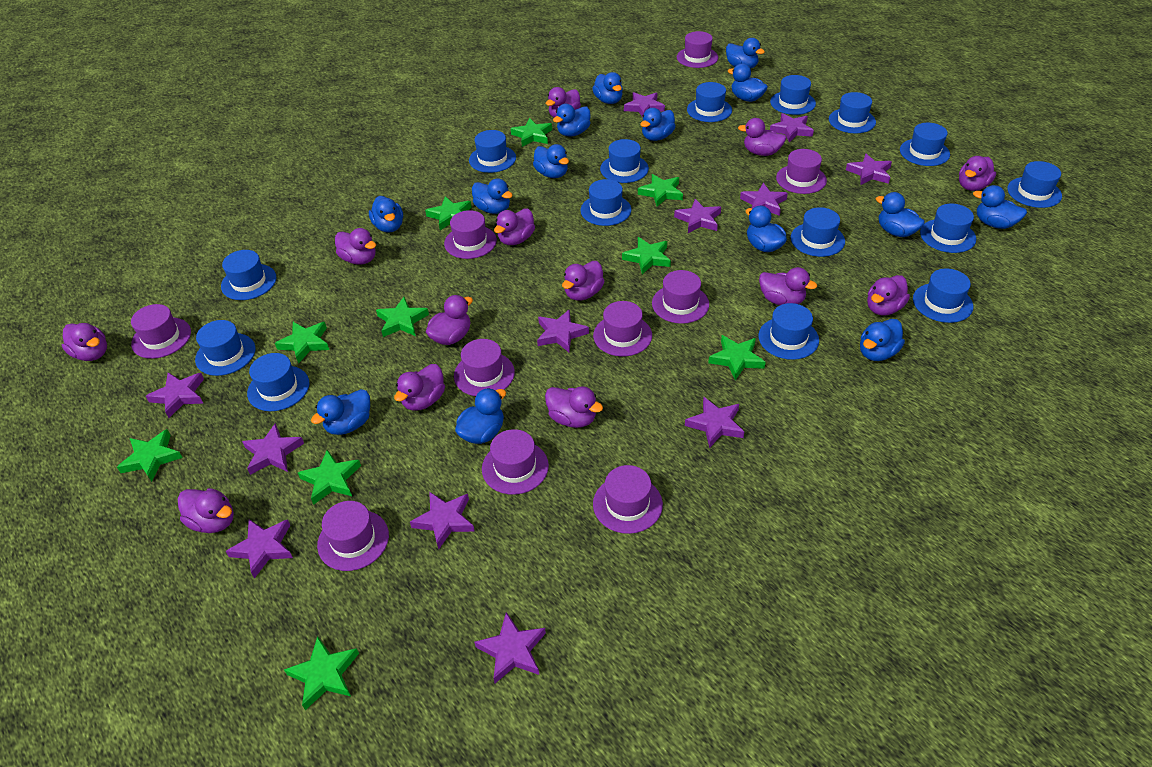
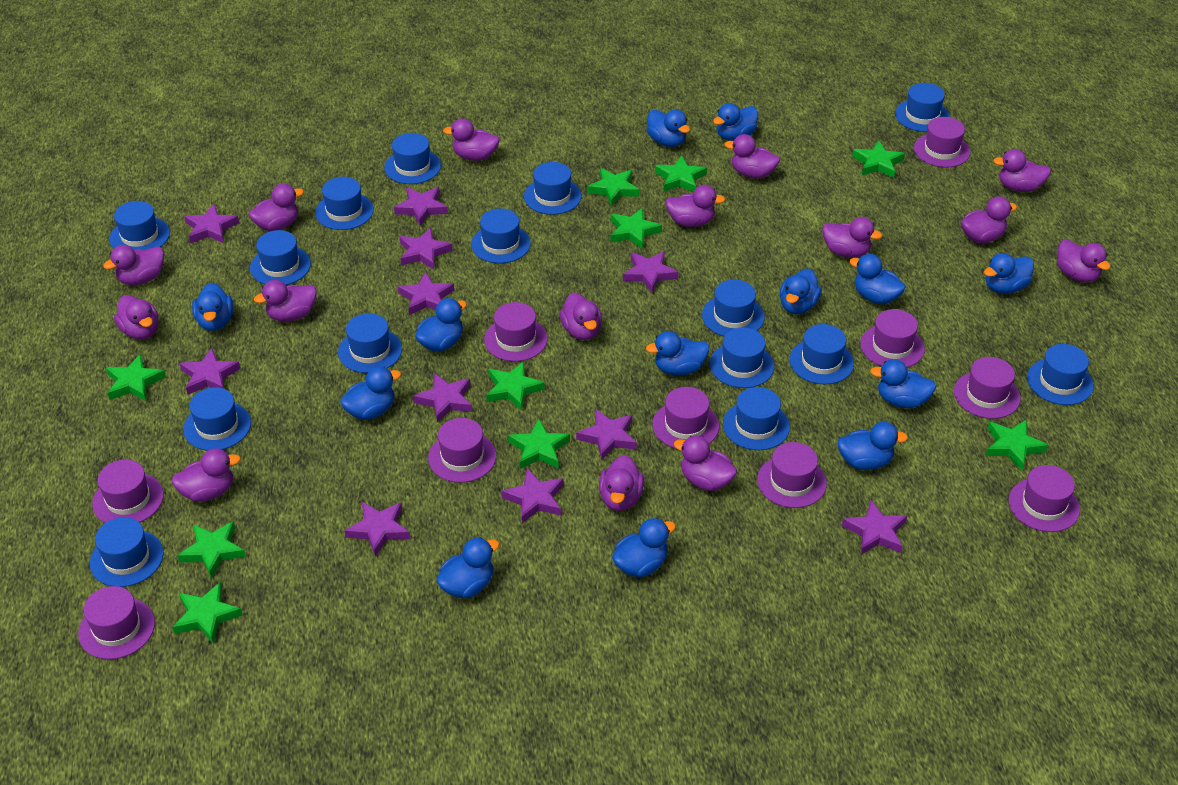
blue duck: [311,389,370,435] [369,196,403,233] [455,388,506,444] [472,178,513,214] [533,144,569,178] [553,104,591,137] [592,72,623,104] [640,108,676,141] [726,38,765,69] [728,63,768,102] [746,206,787,252] [860,319,905,361] [876,192,925,237] [973,185,1027,229] = 14 -> [192,283,233,331] [340,366,401,420] [415,298,467,352] [436,537,500,598] [612,518,676,577] [646,331,709,376] [647,109,690,147] [713,103,758,141] [780,268,822,314] [837,422,908,470] [849,254,906,305] [870,359,937,408] [984,253,1034,294] = 13
purple duck: [62,323,107,361] [178,488,234,533] [335,228,376,265] [394,364,445,411] [426,295,473,345] [494,208,535,245] [545,386,603,428] [546,87,581,117] [562,261,605,301] [738,118,786,156] [759,267,817,305] [867,275,910,316] [959,156,996,191] = 13 -> [103,245,164,285] [114,295,158,340] [171,448,241,502] [249,184,304,231] [254,280,317,322] [443,118,500,161] [559,292,602,340] [599,455,644,511] [665,185,725,227] [674,436,737,491] [724,134,780,179] [822,217,882,258] [961,196,1017,243] [993,149,1051,192] [1057,240,1110,282] = 15
purple star: [146,373,204,418] [226,519,293,578] [242,423,304,475] [410,492,475,550] [474,612,546,683] [537,309,589,352] [624,92,665,117] [674,199,721,233] [685,397,744,448] [740,183,788,216] [770,113,814,142] [846,153,892,185] = 12 -> [180,348,240,395] [184,204,239,243] [345,502,410,556] [394,187,448,226] [398,272,455,315] [399,228,453,270] [414,373,472,423] [502,468,564,523] [576,409,637,460] [623,251,678,293] [842,500,907,555] = 11

